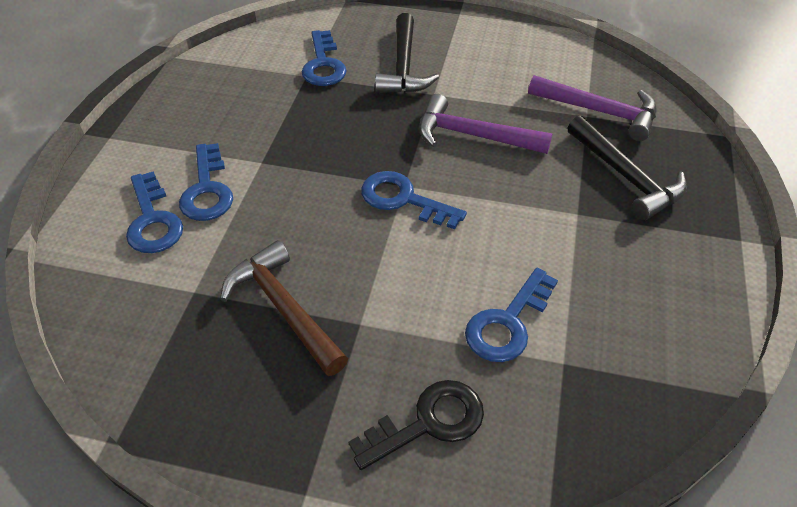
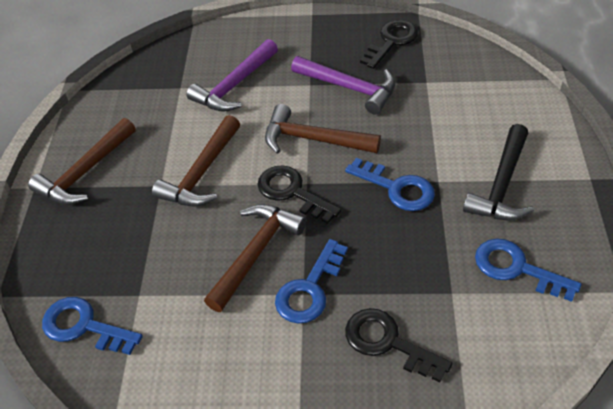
black hammer: [375,13,439,93] [568,116,687,220] = 2 -> [463,124,534,221] = 1
black key: [349,380,484,470] = 1 -> [257,165,341,224] [345,308,453,383] [360,20,418,69] = 3
blue key: [126,171,183,253] [179,143,233,221] [302,30,347,86] [361,171,467,229] [465,268,558,362] = 5 -> [42,297,143,355] [275,239,348,324] [345,158,435,211] [475,238,582,302] = 4
brown hammer: [220,240,348,376] = 1 -> [28,118,136,205] [152,115,240,207] [204,204,307,312] [265,104,381,154] = 4

